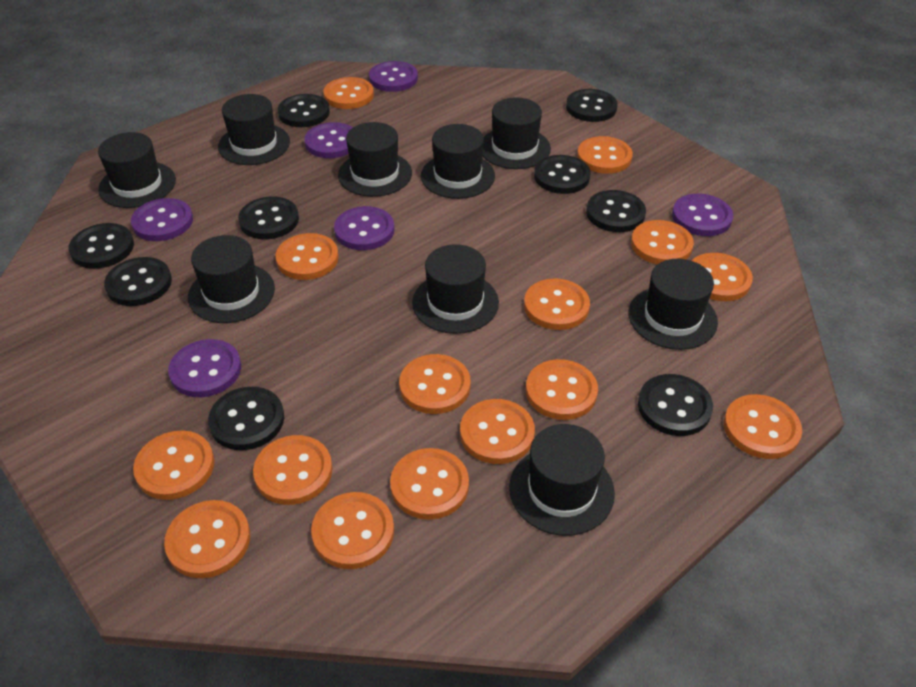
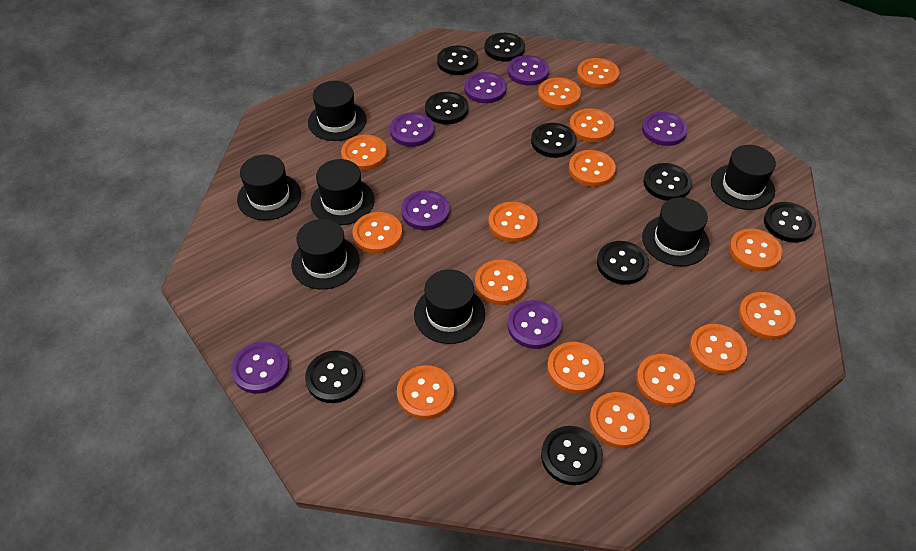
black hat: [98,132,176,208] [188,235,275,323] [218,94,290,165] [338,122,412,197] [412,244,499,334] [421,124,495,199] [482,98,551,169] [509,424,615,536] [628,259,718,350] = 9 -> [237,154,301,220] [291,219,360,290] [308,81,367,141] [311,159,375,225] [414,269,485,344] [642,197,710,266] [711,145,776,210] = 7
purple button: [131,198,193,241] [168,339,241,397] [305,122,353,158] [334,206,394,250] [369,61,418,92] [672,194,733,236] = 6 -> [231,342,289,394] [390,112,434,147] [401,190,450,230] [464,72,507,103] [507,300,562,349] [508,55,549,85] [642,112,688,146] = 7

